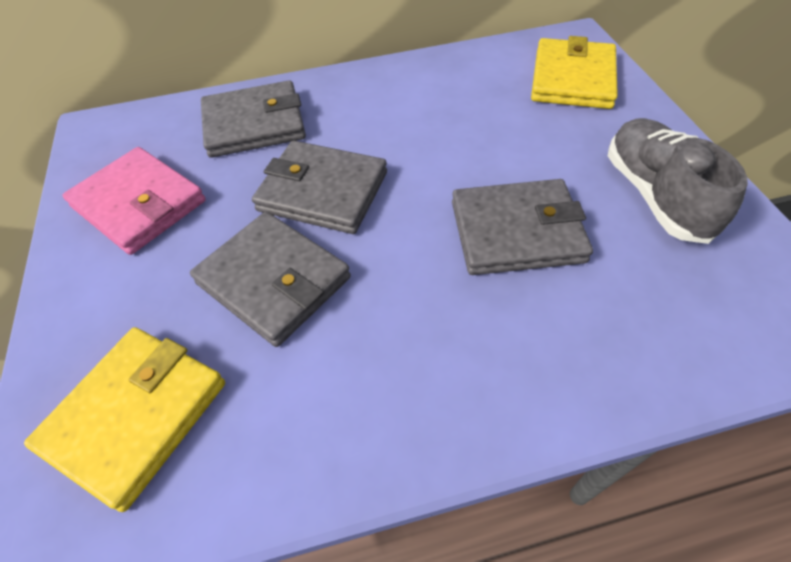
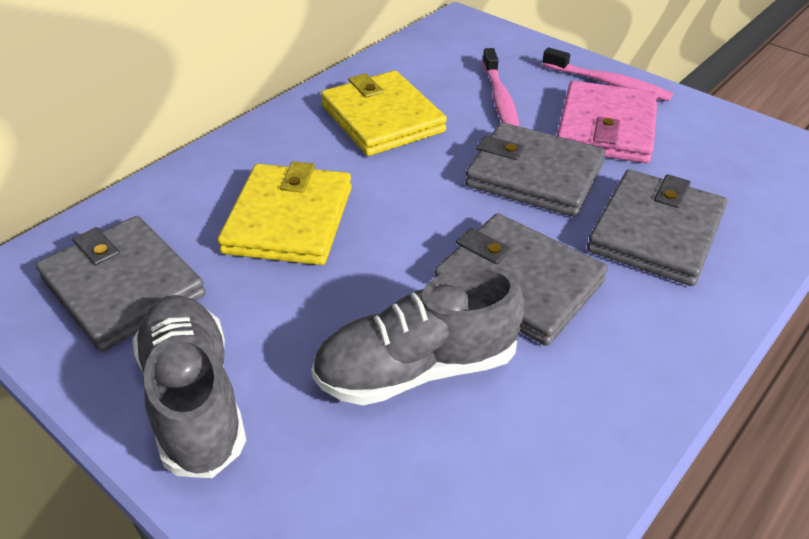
grey shoe: [608,118,748,244] = 1 -> [132,295,246,478] [311,266,525,405] = 2
pink toothbrush: none = 0 -> [482,48,519,126] [542,48,673,101] = 2

